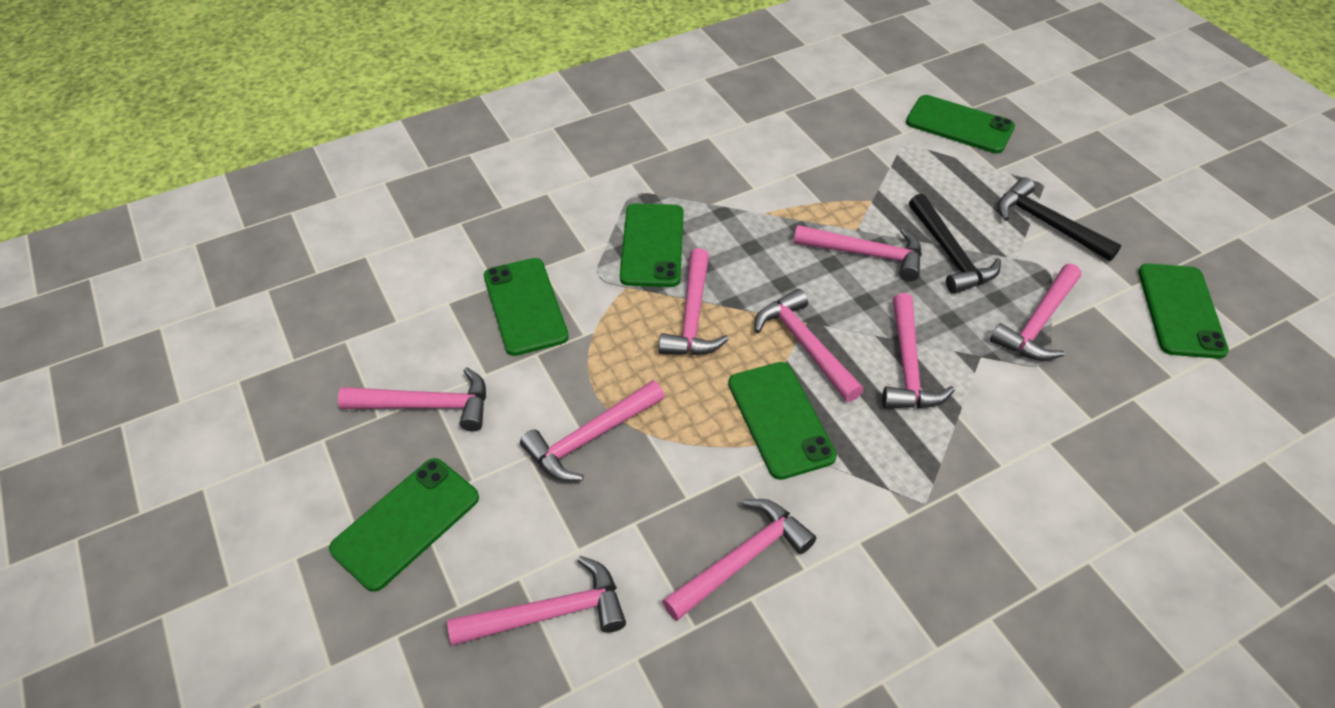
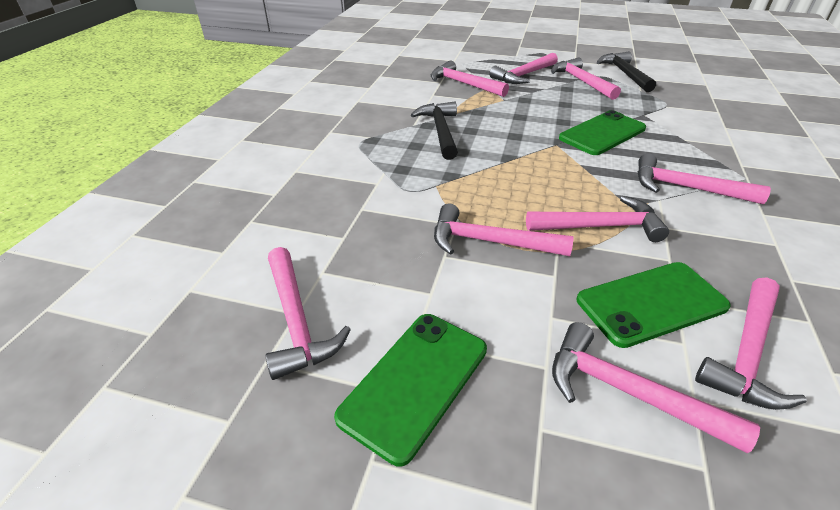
green phone: [329,458,479,592] [484,258,569,356] [620,203,684,287] [728,362,837,480] [906,95,1015,153] [1138,264,1229,359] = 6 -> [334,314,487,466] [559,110,646,155] [577,262,731,348] = 3

